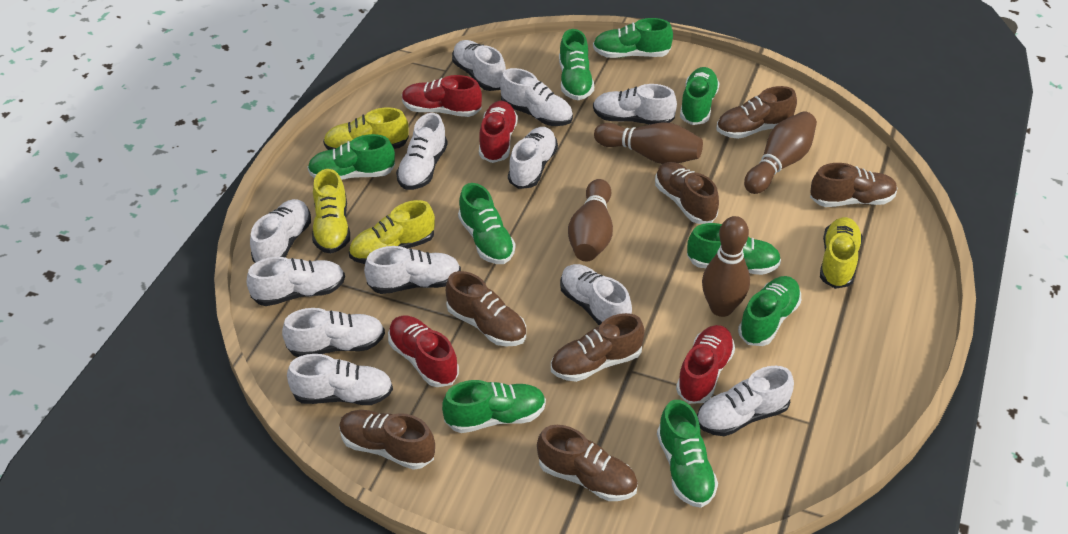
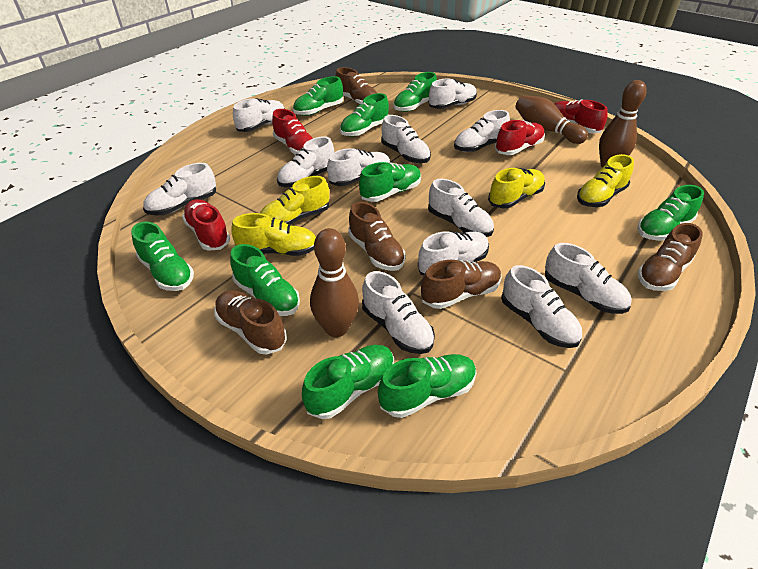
brown bowling pin: [568,179,613,261] [594,122,703,164] [702,216,750,317] [744,111,817,194] = 4 -> [310,228,359,337] [515,95,588,144] [599,80,647,168] = 3
brown shoe: [339,410,435,470] [446,271,526,346] [537,425,638,501] [551,313,645,382] [655,162,719,224] [717,86,797,139] [810,163,897,207] = 7 -> [214,290,287,354] [335,67,377,104] [348,202,405,271] [421,260,502,309] [637,223,703,291] = 5

